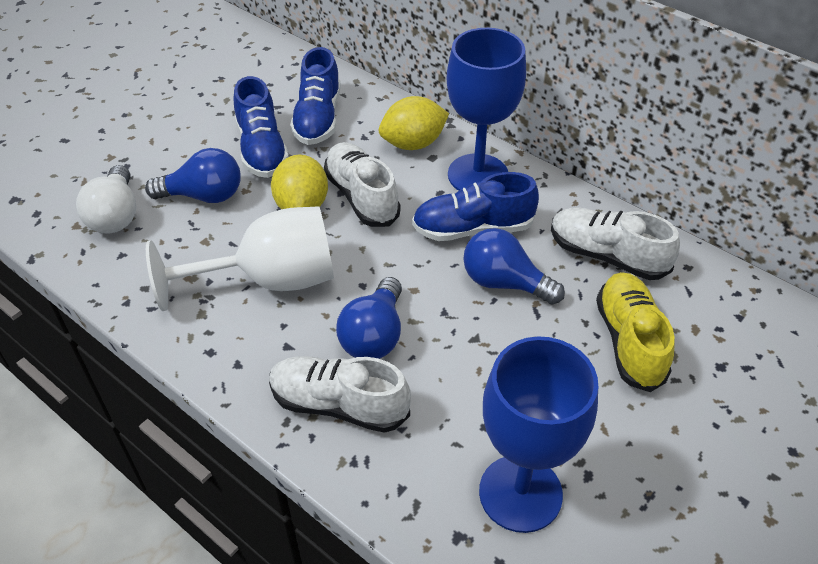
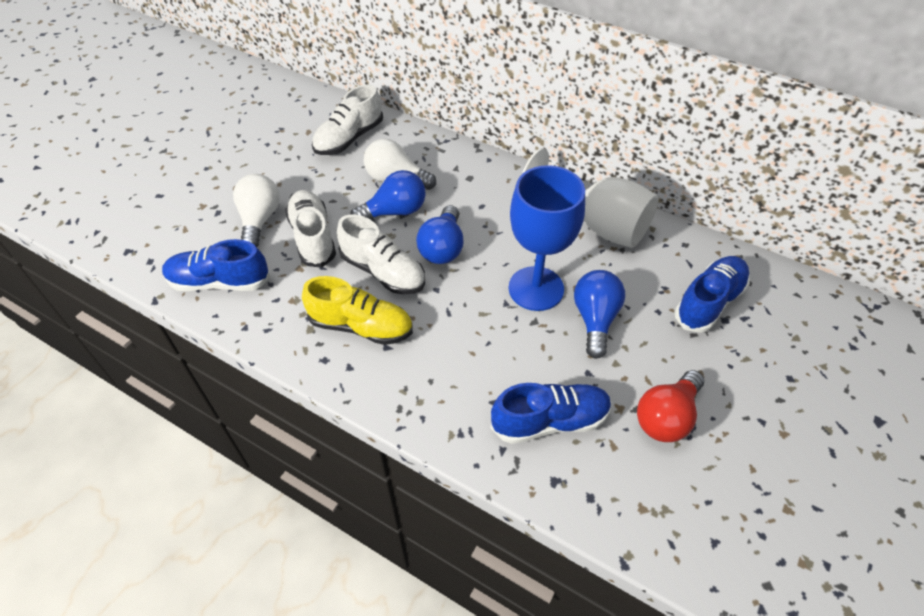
blue goblet: [447,28,526,191] [479,336,598,533] = 2 -> [509,165,585,311] = 1
red light bulb: none = 0 -> [637,370,704,442] = 1
white light bulb: [76,165,136,234] = 1 -> [233,174,280,247] [364,139,436,190] = 2
yellow lemon: [271,154,328,209] [379,96,449,150] = 2 -> none = 0

